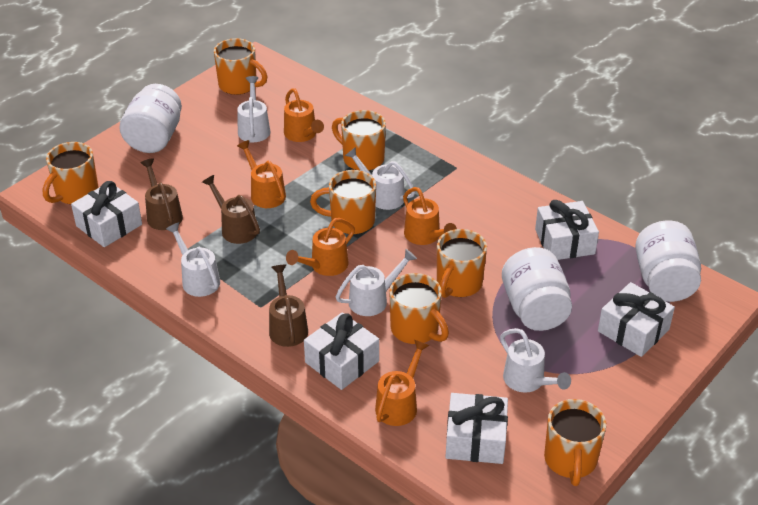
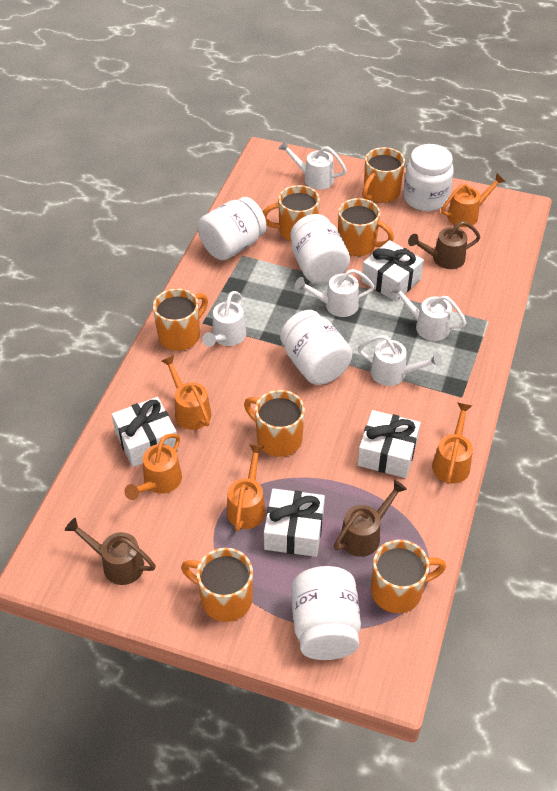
white gift: [71,181,142,247] [304,312,379,390] [446,393,508,464] [535,200,599,260] [598,282,675,357] = 5 -> [112,397,179,467] [264,488,325,557] [357,410,421,478] [362,240,424,302] = 4
white jar: [120,84,182,153] [502,247,572,331] [635,220,701,302] = 3 -> [198,197,267,260] [280,310,352,385] [290,214,350,284] [291,566,361,660] [403,144,454,211] = 5

